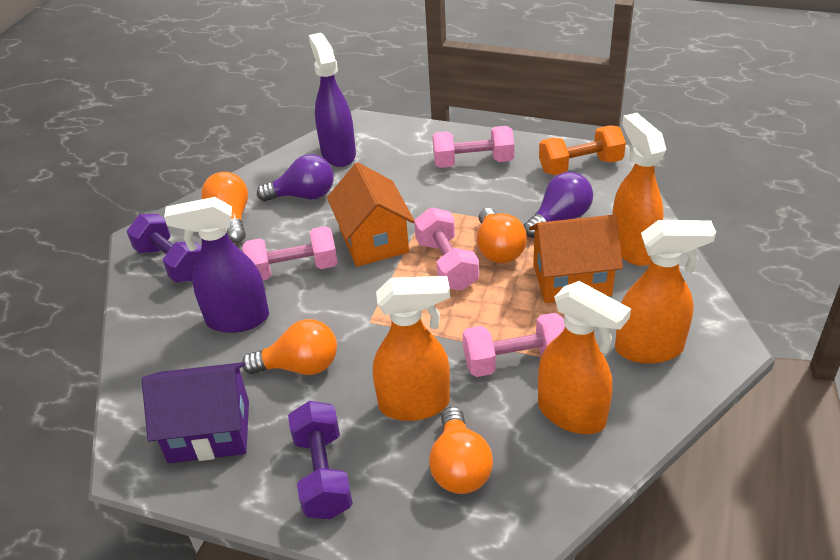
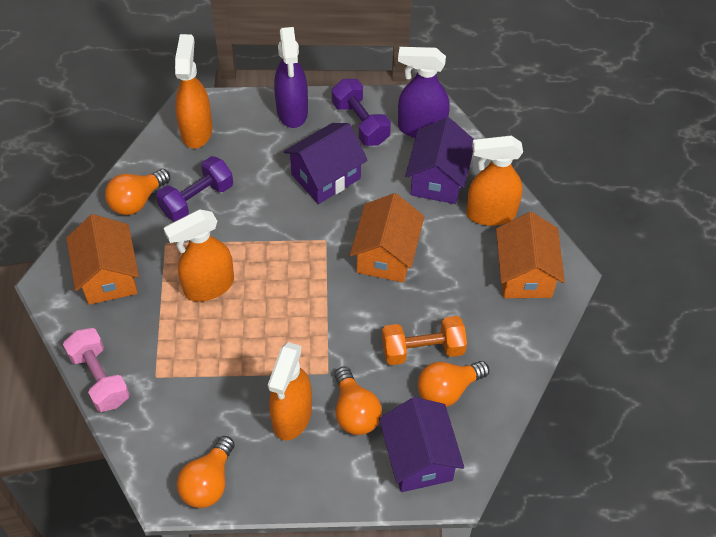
orange house: [327,162,415,267] [529,214,623,303] = 2 -> [66,214,139,305] [350,193,424,283] [496,212,565,298] = 3
pink dumbbell: [242,226,338,280] [414,207,479,291] [432,126,514,168] [463,313,565,377] = 4 -> [63,328,130,412] = 1
purple house: [142,362,249,463] = 1 -> [284,123,368,204] [379,397,464,492] [405,117,474,204] = 3
purple light bulb: [257,154,334,202] [523,172,593,238] = 2 -> none = 0

